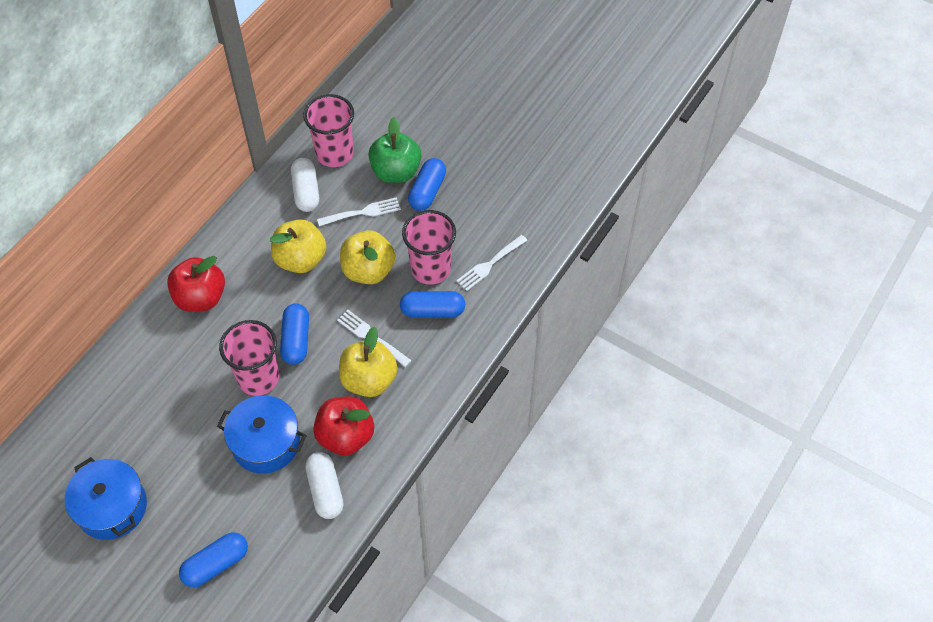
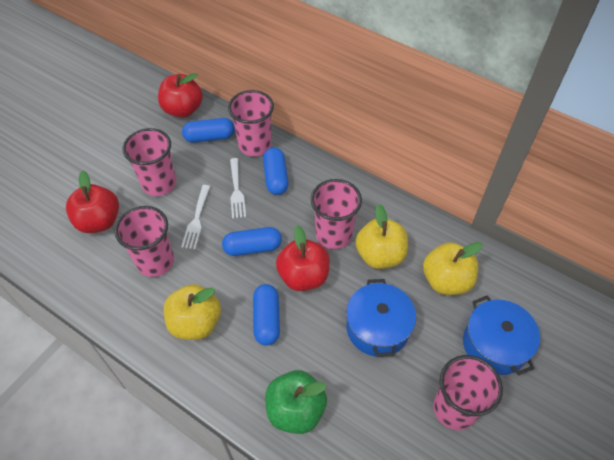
pink cup: [219,320,279,396] [303,94,354,167] [402,210,456,285] = 3 -> [114,206,174,277] [122,128,176,196] [228,90,274,156] [311,179,362,249] [433,355,503,430] = 5
red apple: [167,256,225,312] [313,397,374,456] = 2 -> [66,171,119,233] [158,73,203,118] [276,225,330,291] = 3
white capsule: [291,158,319,212] [305,452,344,519] = 2 -> none = 0
white fork: [317,197,401,226] [337,310,412,367] [456,235,527,291] = 3 -> [181,185,210,249] [230,158,246,219] = 2

